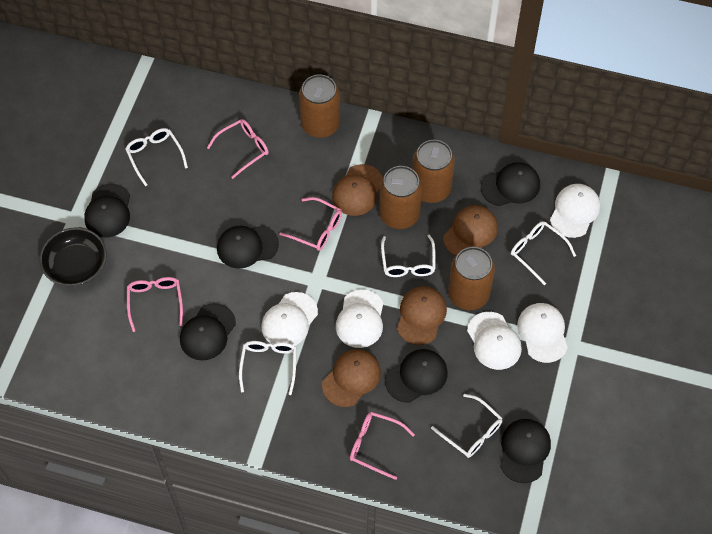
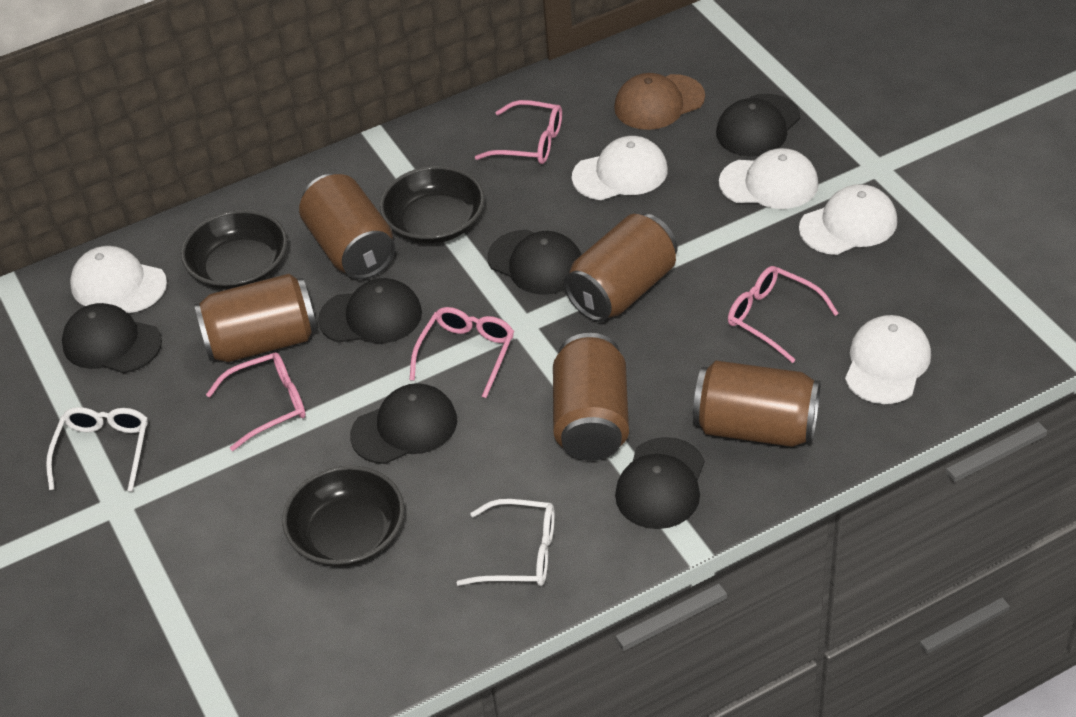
black bowl: [40,227,106,286] = 1 -> [181,210,287,290] [282,466,404,567] [380,166,485,244] = 3
brown can: [299,74,340,138] [379,166,422,229] [412,140,455,203] [448,247,495,310] = 4 -> [194,274,317,362] [299,174,395,280] [553,333,629,461] [564,214,677,322] [693,361,821,447] = 5
brown cap: [322,349,381,407] [332,164,383,216] [397,286,447,345] [444,205,498,256] = 4 -> [614,73,705,130] = 1
white glasses: [125,128,188,186] [239,341,296,395] [381,235,436,277] [431,394,503,458] [511,221,576,285] = 5 -> [46,407,148,492] [457,499,555,586] = 2

